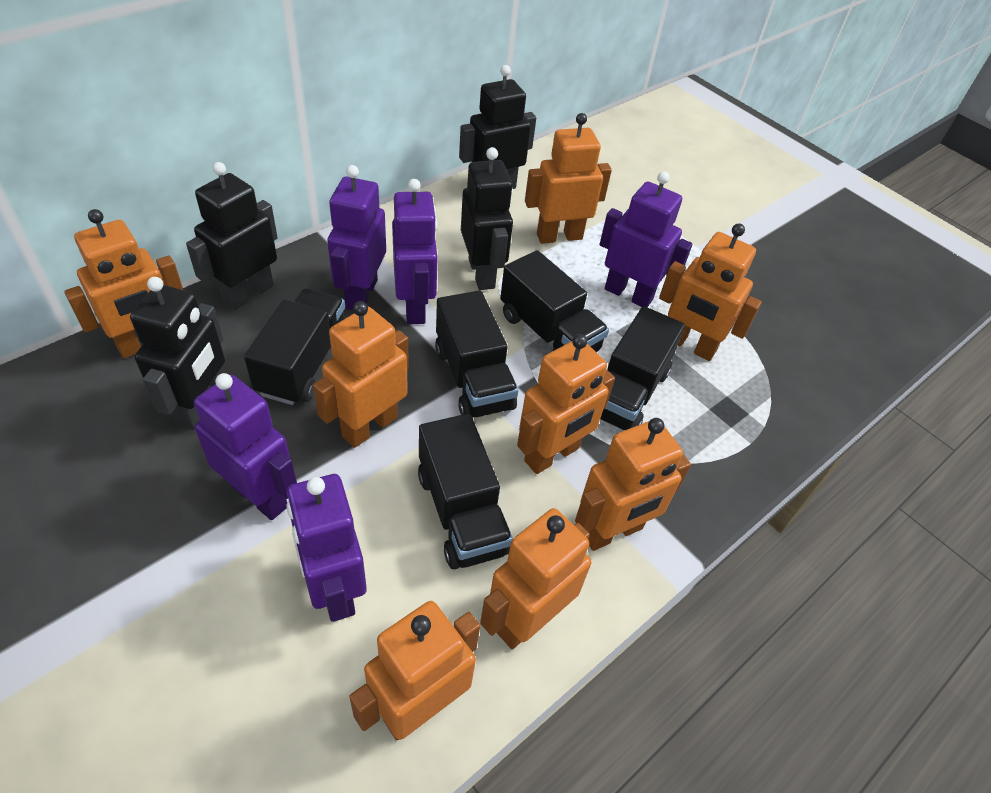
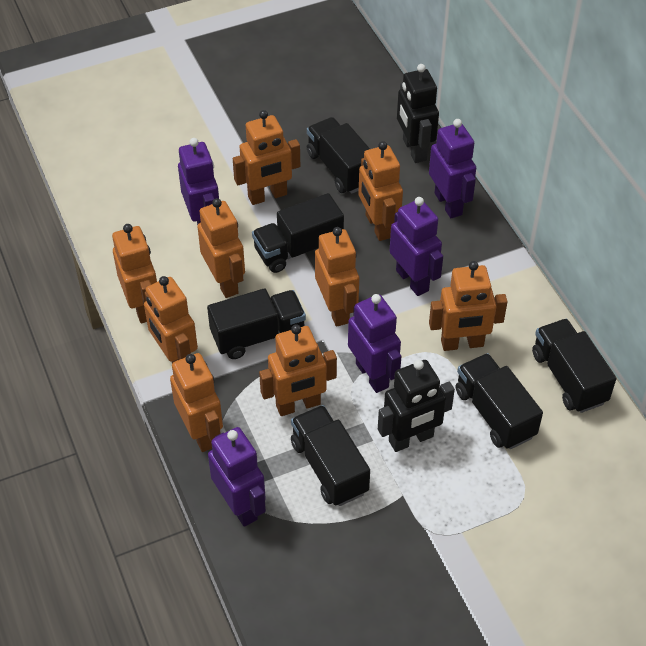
black robot: [130,277,225,430] [186,162,278,310] [459,65,536,189] [461,147,513,290] = 4 -> [378,360,455,452] [397,64,439,163] = 2
black truck: [244,288,345,405] [418,414,513,569] [435,290,519,418] [500,250,609,352] [600,306,685,430] = 5 -> [207,288,306,359] [252,193,344,273] [291,405,370,506] [307,117,370,194] [456,353,543,449] [532,319,616,413] = 6
orange robot: [64,209,183,358] [313,301,409,448] [349,601,480,740] [480,508,591,649] [517,334,615,474] [525,113,612,244] [575,418,691,551] [659,224,762,361] = 8 -> [112,224,157,323] [144,276,198,363] [170,353,223,452] [197,198,245,298] [233,110,300,205] [259,324,337,416] [315,227,359,327] [358,141,403,241] [429,261,508,351] = 9

